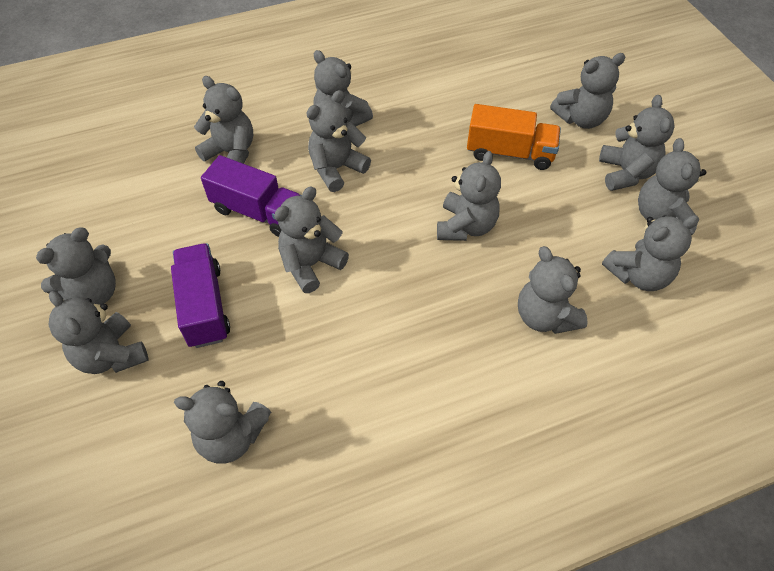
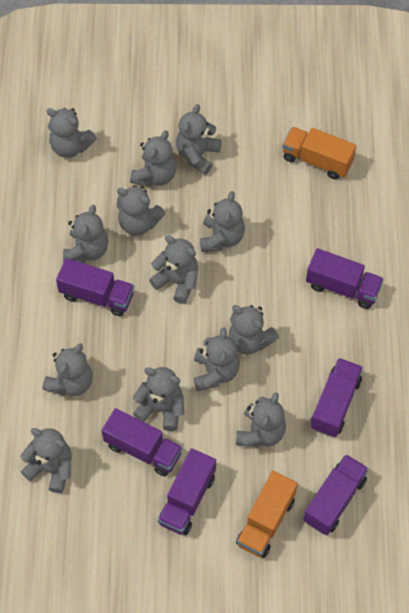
orange truck: [467,104,561,170] = 1 -> [236,471,298,558] [282,127,356,180] = 2
purple truck: [171,243,230,348] [201,155,302,237] = 2 -> [56,258,134,316] [102,408,182,476] [158,448,216,535] [303,454,369,535] [306,248,384,309] [311,358,363,437] = 6

